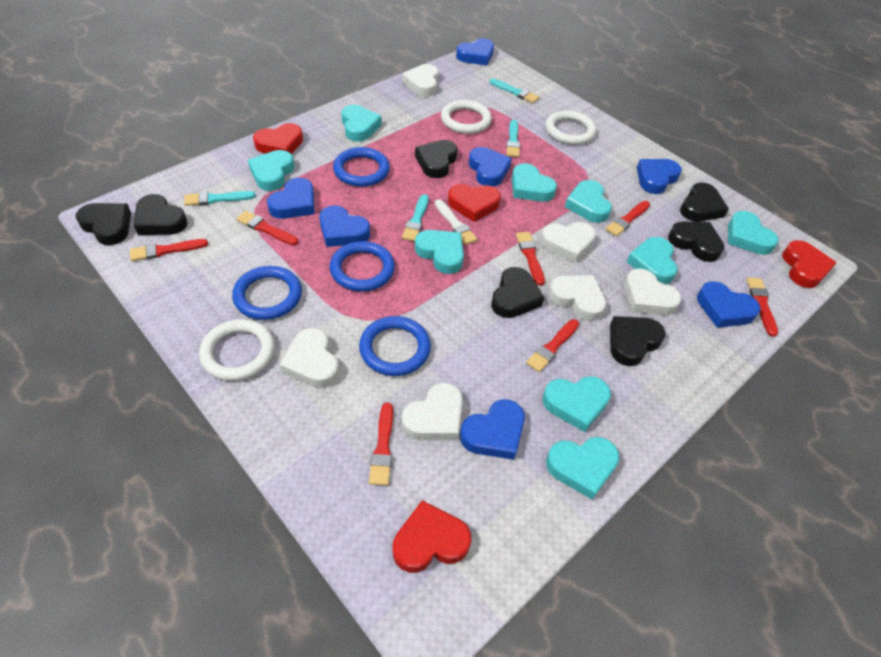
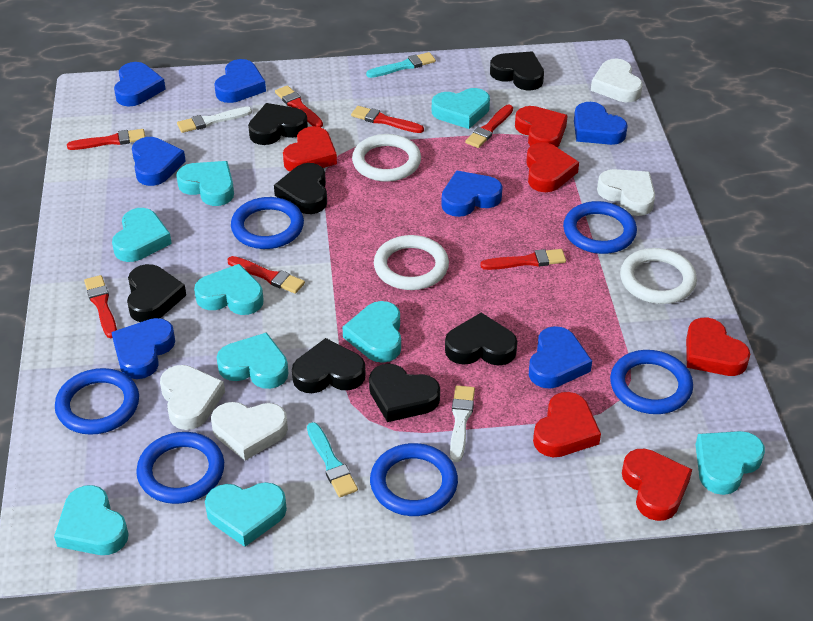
blue ring: [232,266,302,320] [330,241,395,291] [333,147,390,187] [359,316,431,376] = 4 -> [55,368,139,435] [136,432,224,504] [231,197,304,249] [370,443,458,516] [563,201,637,254] [610,350,693,414] = 6
red heart: [253,123,303,154] [393,500,471,573] [448,184,501,222] [782,240,837,288] = 4 -> [283,126,337,171] [515,106,568,148] [526,142,579,192] [533,392,601,457] [622,449,692,521] [686,318,750,376] = 6
turquoise brush: [184,191,255,206] [402,194,429,242] [490,79,539,103] [506,120,520,157] = 4 -> [307,422,358,497] [366,52,436,78] = 2
white brush: [435,199,477,245] = 1 -> [177,107,252,133] [450,385,475,462] = 2
white heart: [280,328,339,388] [402,64,439,97] [402,383,463,440] [540,222,596,263] [548,275,606,321] [624,268,681,315] = 6 -> [160,365,225,430] [211,402,288,461] [591,59,643,102] [597,169,655,216] = 4

